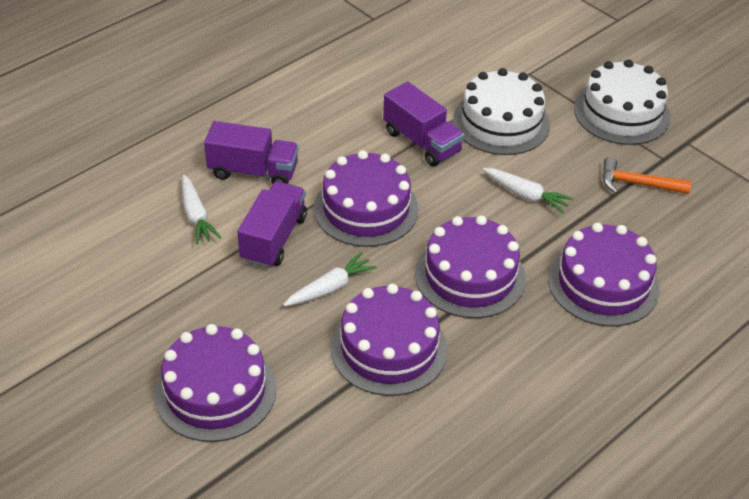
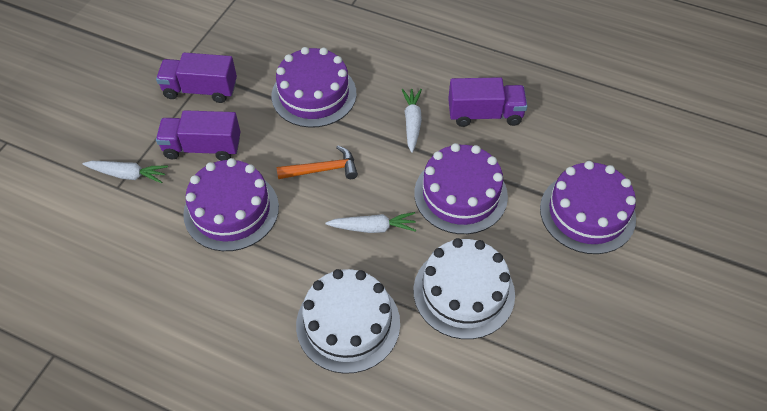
purple cake: [154,324,276,442] [314,150,419,247] [331,284,448,396] [415,216,526,318] [548,223,660,326] = 5 -> [183,158,279,251] [271,47,357,128] [414,143,508,234] [540,161,636,254] = 4

